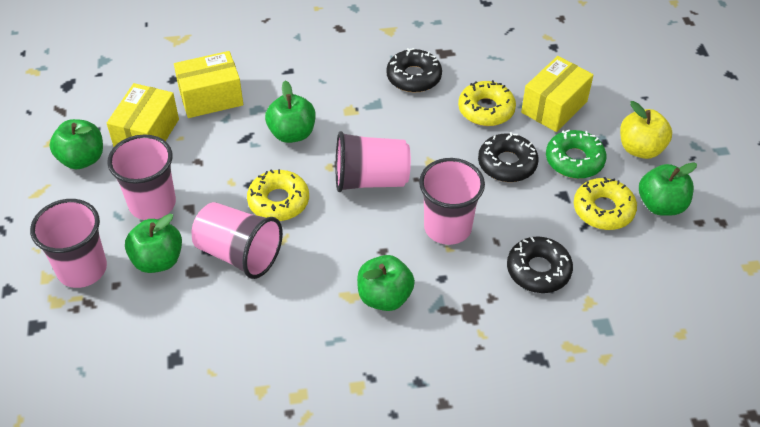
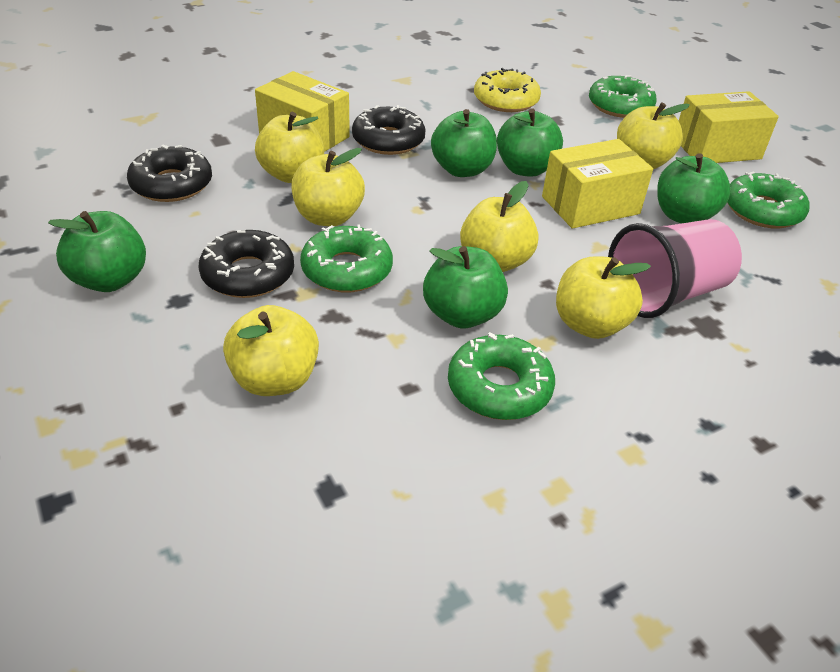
green donut: [546,129,607,179] = 1 -> [300,224,393,292] [448,332,555,420] [589,75,657,118] [727,171,810,228] = 4
pink cup: [30,199,107,288] [107,134,176,220] [191,202,283,279] [336,131,411,192] [419,158,485,245] = 5 -> [608,219,742,318] = 1
yellow apple: [620,101,672,159] = 1 -> [223,305,319,396] [255,112,324,183] [291,148,365,226] [460,181,539,272] [556,256,651,339] [617,102,690,169] = 6
yellow donut: [247,169,309,221] [458,80,516,126] [574,177,637,230] = 3 -> [474,68,541,112] = 1

